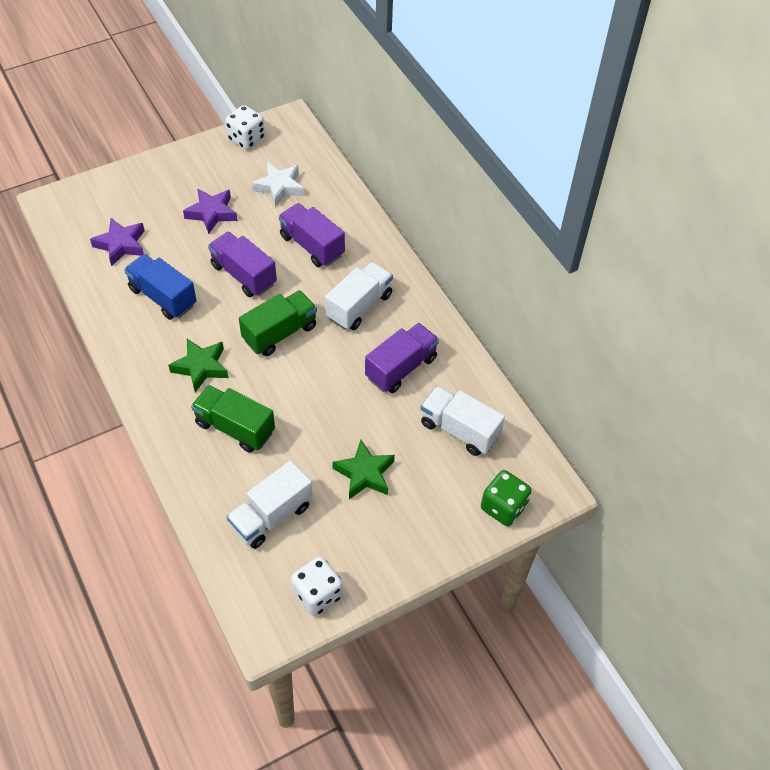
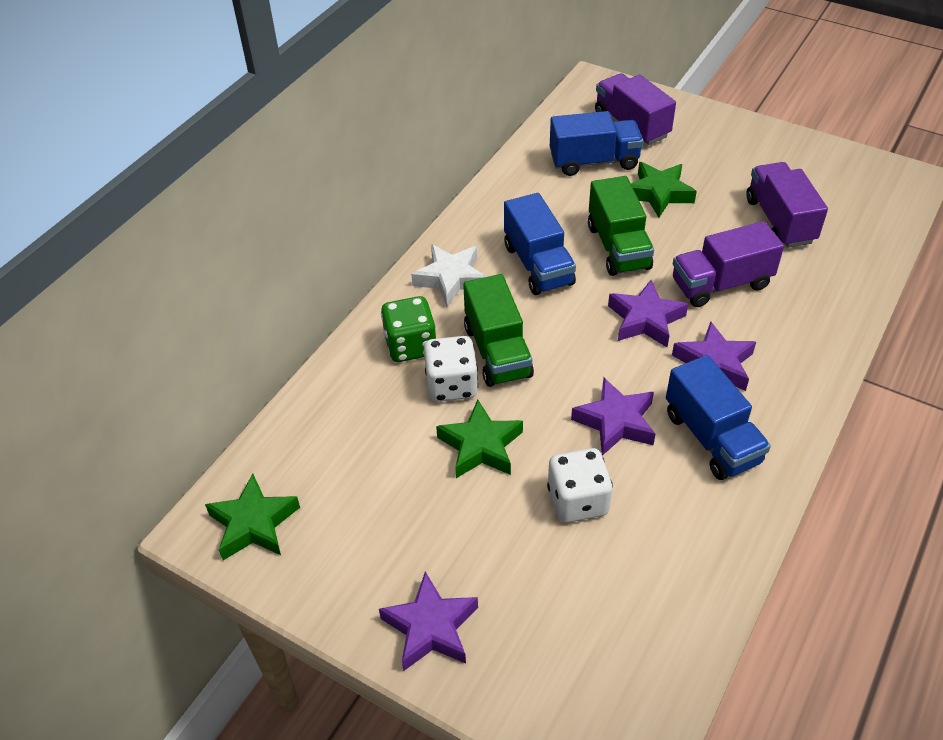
blue truck: [124,254,197,320] = 1 -> [504,193,576,295] [550,111,644,176] [666,355,771,480] = 3
green star: [168,339,228,392] [332,439,395,499] = 2 -> [205,474,300,560] [436,399,523,478] [631,162,697,217] = 3
purple star: [90,218,145,266] [183,189,237,234] = 2 -> [379,572,478,671] [571,378,655,456] [608,280,688,347] [672,321,756,391] = 4
white truck: [227,461,313,549] [325,262,393,330] [420,386,505,456] = 3 -> none = 0

